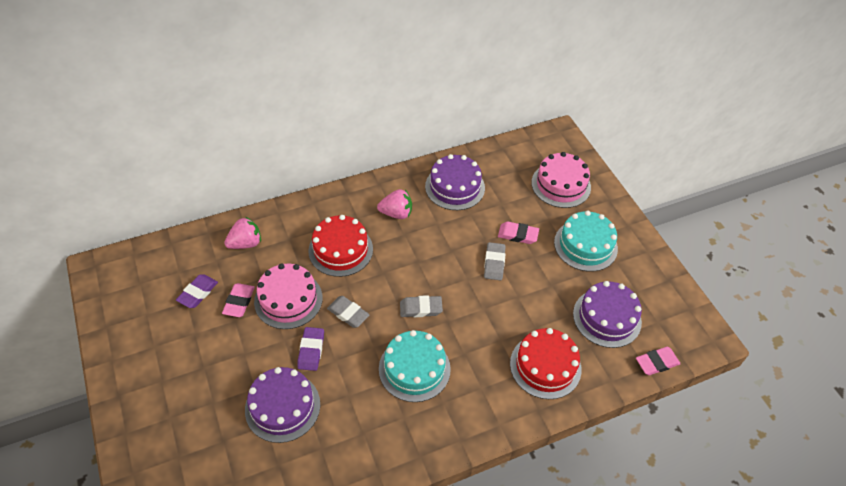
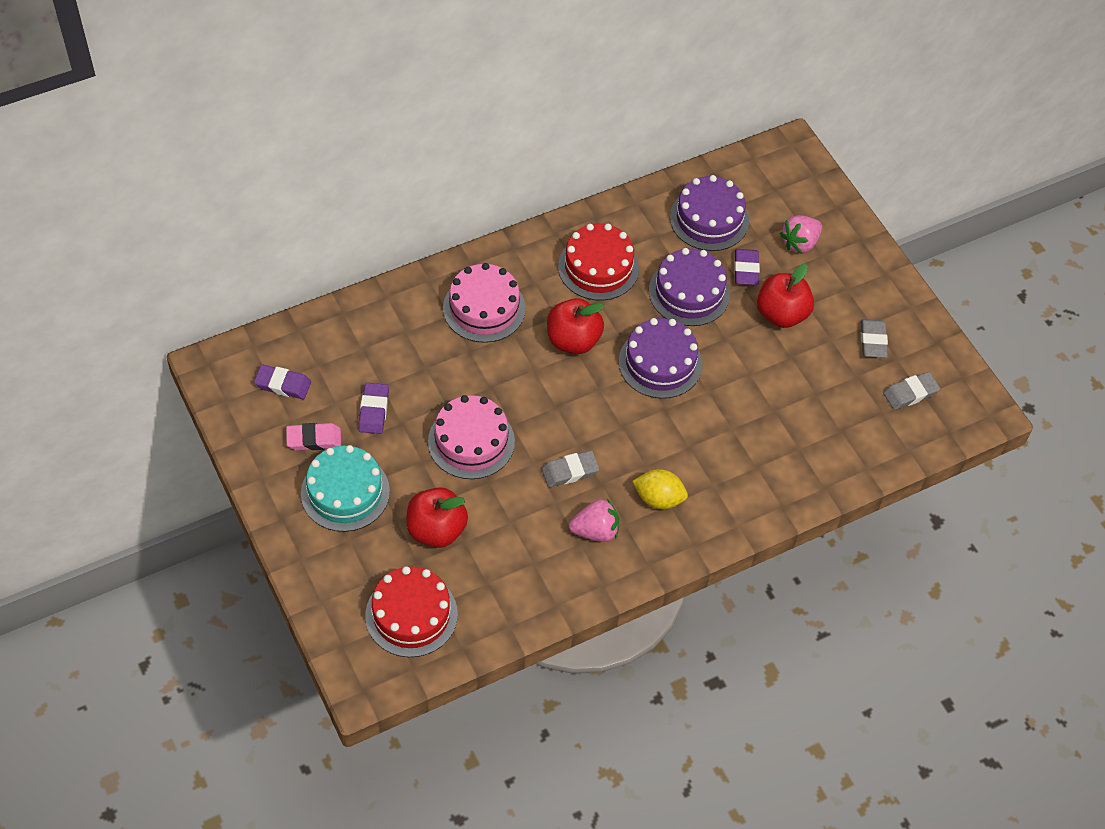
pink eraser: [222,283,255,317] [498,221,539,244] [636,347,680,375] = 3 -> [286,423,341,450] = 1
purple eraser: [176,274,218,308] [297,327,324,371] = 2 -> [254,365,311,399] [358,383,389,434] [734,249,760,285] = 3
red apple: none = 0 -> [406,487,468,548] [547,298,604,354] [757,264,814,328] = 3
turquoise cake: [379,330,451,402] [554,211,618,272] = 2 -> [301,445,390,532] = 1
yellow lemon: none = 0 -> [632,469,688,509] = 1

